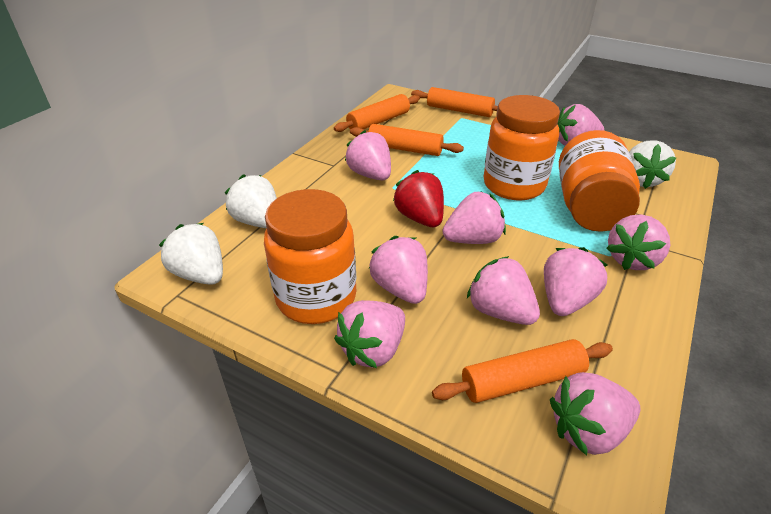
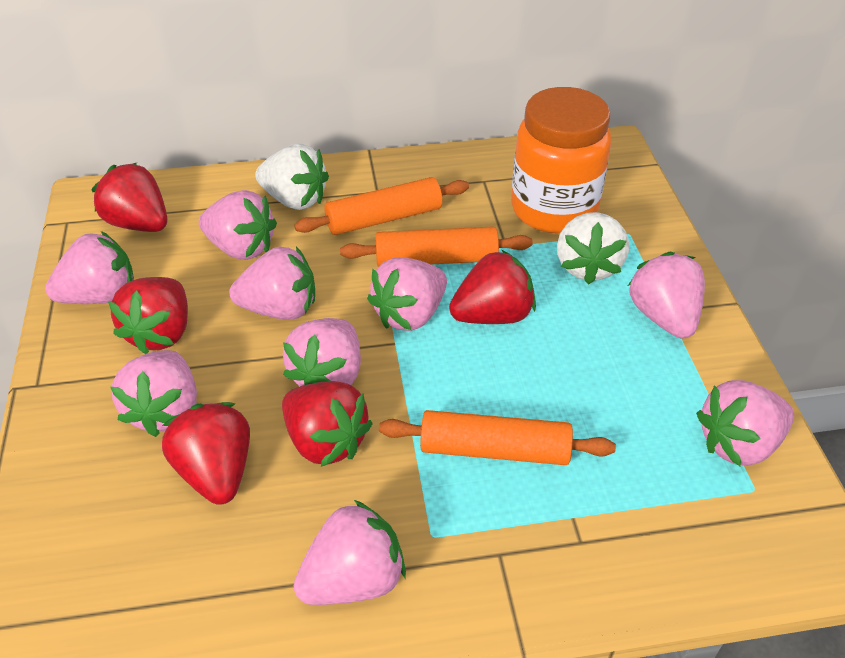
orange jar: [264,189,356,324] [483,95,560,200] [559,130,640,232] = 3 -> [511,87,611,233] = 1
orange rolling pin: [334,94,420,132] [350,124,464,156] [411,87,498,117] [432,339,613,403] = 4 -> [294,177,469,235] [340,227,533,267] [379,410,616,465] = 3
red strawberry: [393,170,444,227] = 1 -> [92,163,168,232] [108,277,188,354] [162,402,250,505] [282,381,373,467] [449,250,536,324] = 5
white strawberry: [159,223,223,285] [225,174,277,228] [629,140,676,189] = 3 -> [255,144,329,210] [557,212,629,285] = 2

